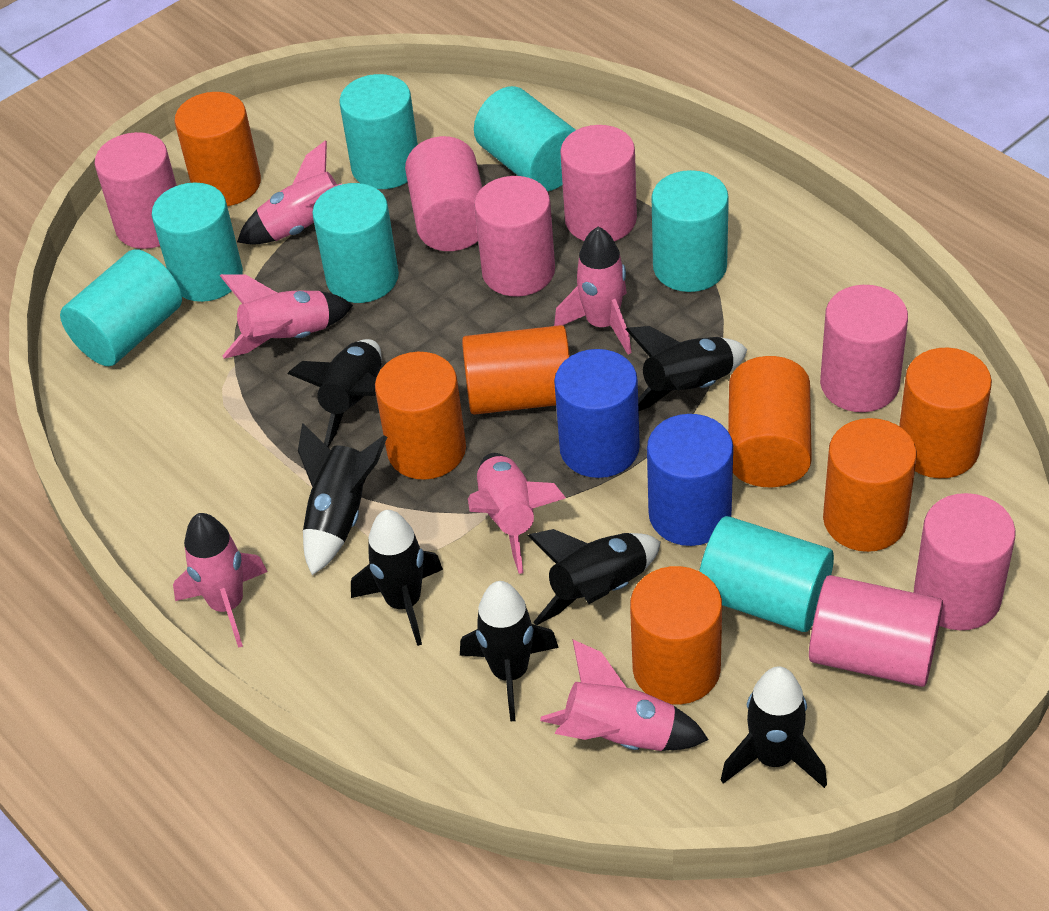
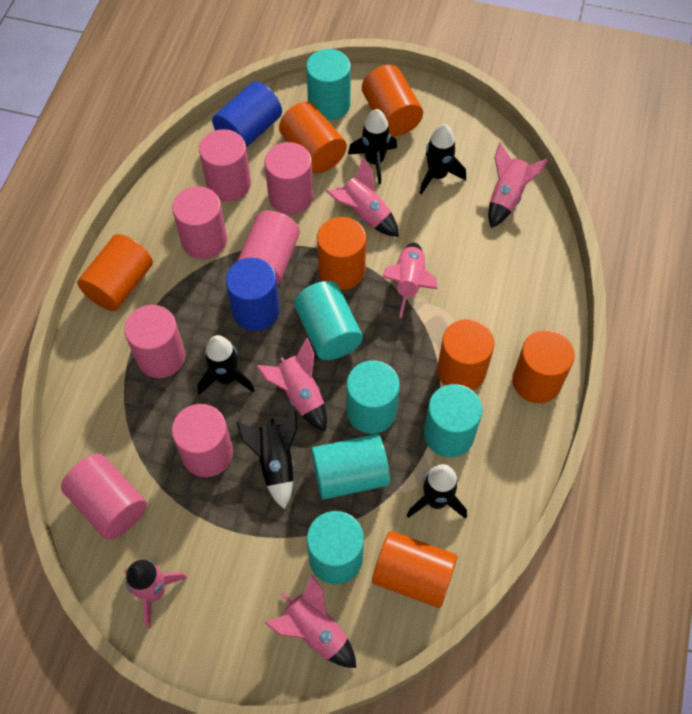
black rocket: [287,339,381,447] [298,423,387,575] [351,510,443,646] [460,581,559,722] [528,529,661,625] [625,326,747,411] [721,666,827,788] = 7 -> [197,335,255,395] [237,411,297,509] [348,109,397,184] [407,464,467,519] [420,124,466,195] = 5
turquoise cylinder: [60,249,182,366] [152,182,243,302] [312,183,399,303] [339,74,418,189] [474,86,576,191] [652,170,729,292] [699,516,834,632] = 7 -> [294,281,363,360] [306,49,351,120] [307,511,364,584] [311,434,390,499] [347,360,400,434] [424,384,482,457] = 6

